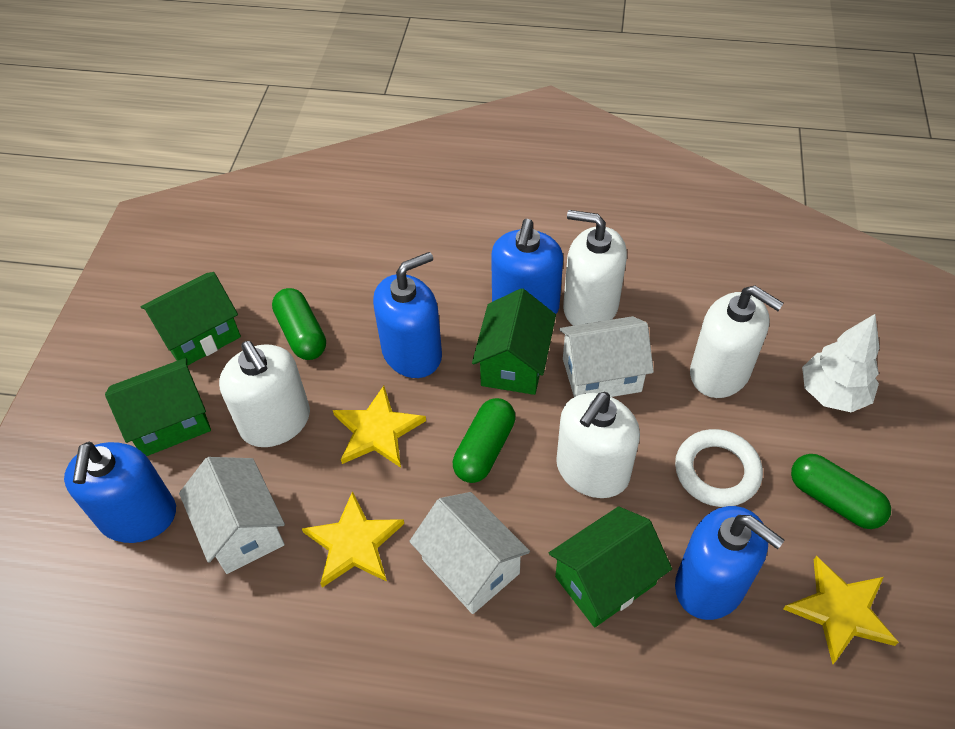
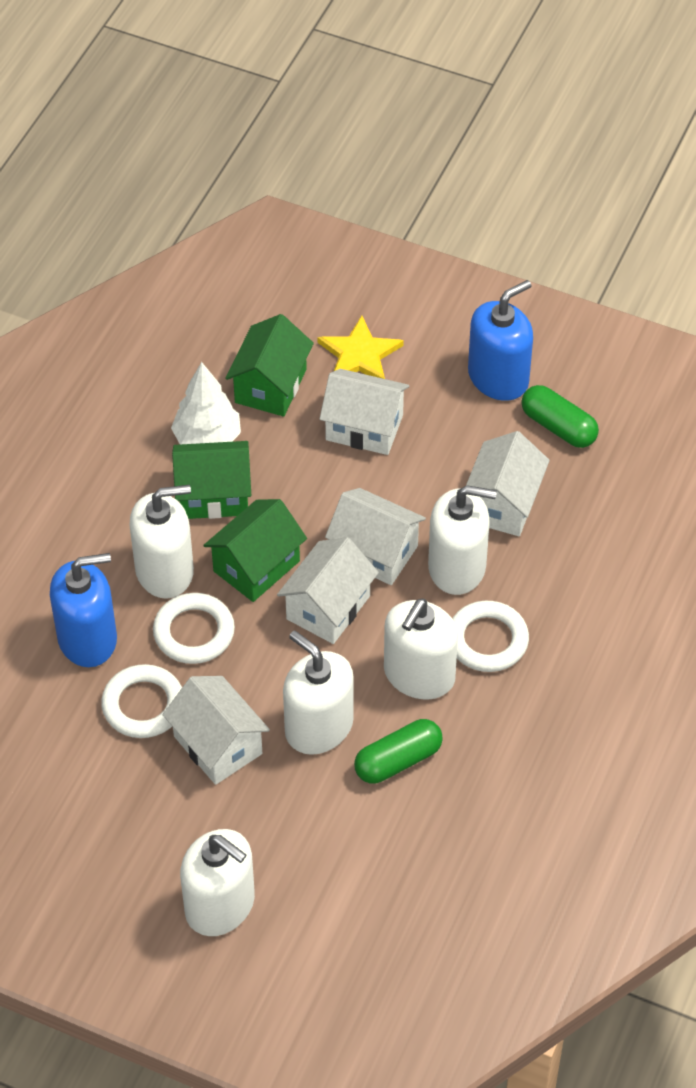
blue soap dispenser: [64,442,176,543] [373,252,442,378] [491,219,563,314] [675,506,784,620] = 4 -> [50,553,117,667] [468,280,533,401] = 2
green capsule: [272,288,326,360] [453,398,516,483] [791,454,891,529] = 3 -> [354,719,443,784] [521,385,599,448] = 2
green house: [105,358,211,456] [141,272,241,366] [472,288,556,395] [549,506,672,627] = 4 -> [172,441,251,519] [203,499,307,602] [225,314,314,417] = 3
white house: [179,457,285,574] [409,492,530,614] [559,316,654,397] = 3 -> [163,676,270,785] [277,537,379,644] [319,369,409,455] [325,488,426,585] [466,431,550,536] = 5
white ring: [675,429,763,507] = 1 -> [101,664,182,738] [153,593,235,664] [452,601,529,672] = 3
white soap dispenser: [219,341,310,447] [556,392,640,498] [563,210,627,326] [690,286,784,398] = 4 -> [129,485,194,599] [180,829,255,936] [283,630,354,755] [384,599,458,699] [428,485,497,595] = 5
yellow star: [302,491,404,587] [333,386,426,468] [783,556,899,664] = 3 -> [317,316,404,379] = 1

